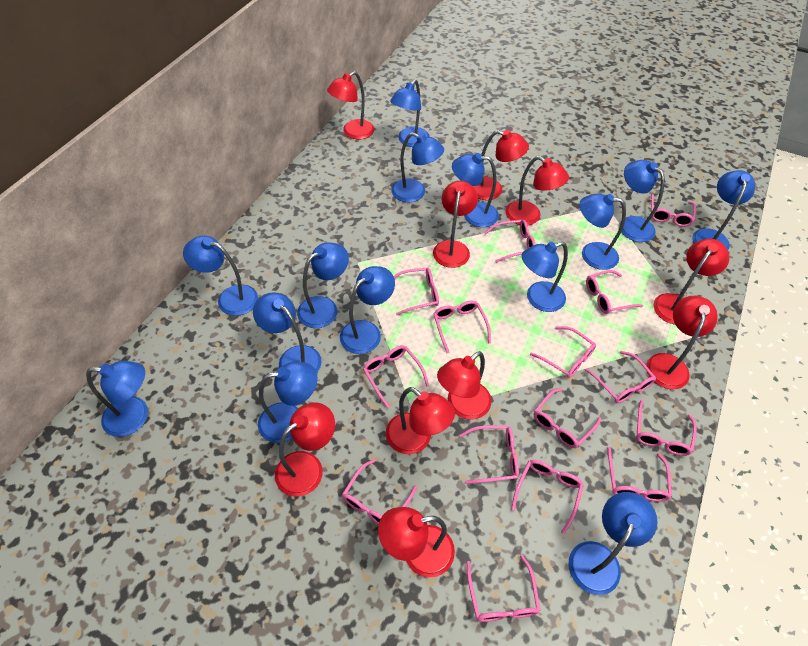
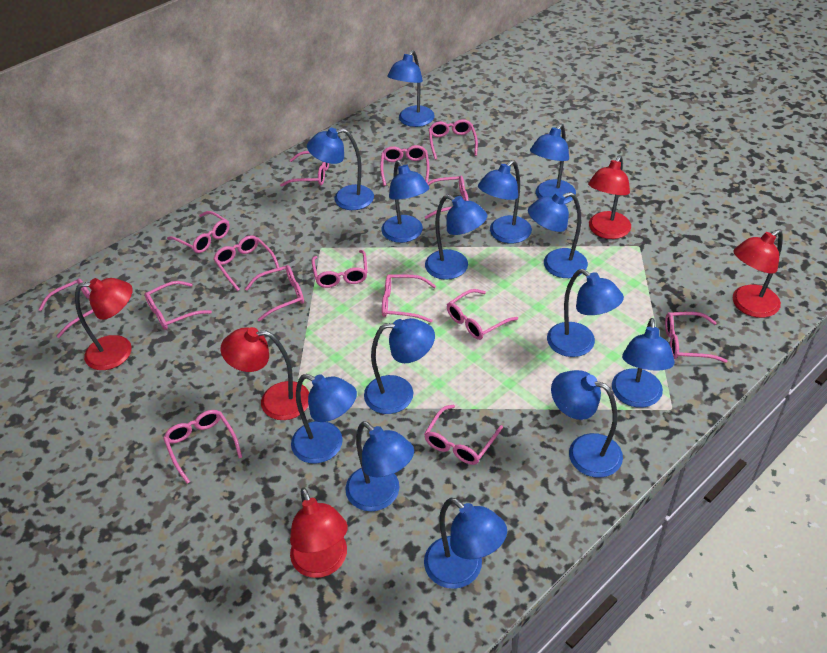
red lamp: [275,402,335,497] [327,71,375,140] [378,507,455,578] [386,387,455,454] [433,181,478,268] [437,351,492,420] [473,130,529,200] [505,156,569,225] [646,296,718,389] [654,239,729,325] = 10 -> [75,278,133,370] [220,327,309,420] [290,487,348,578] [588,156,631,239] [733,230,783,318] = 5

